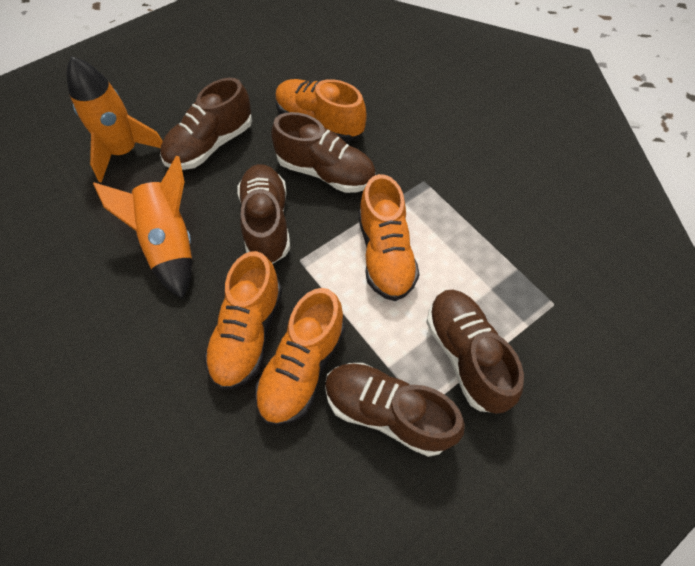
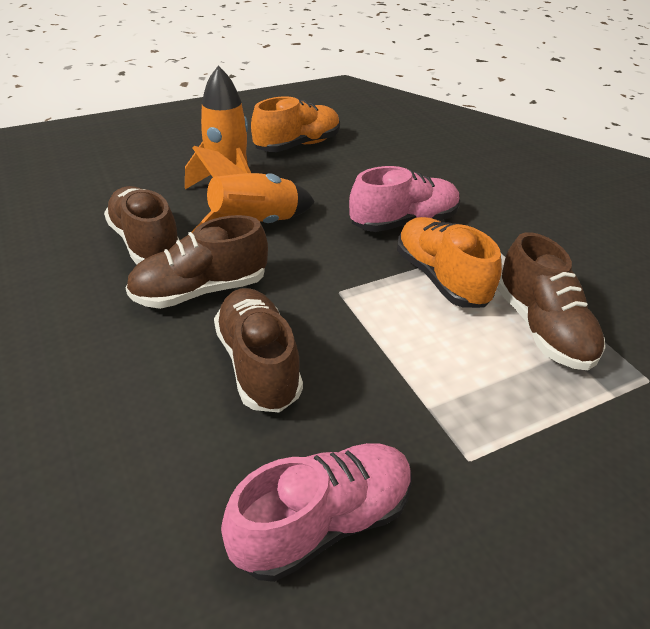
brown shoe: [160,78,252,170] [237,164,290,264] [271,112,376,193] [325,363,465,457] [426,290,524,414] = 5 -> [104,186,179,265] [126,215,268,309] [214,288,303,413] [497,232,605,370] = 4
orange shoe: [204,251,282,390] [254,288,345,426] [275,79,367,142] [358,174,420,301] = 4 -> [251,96,340,152] [397,217,502,308] = 2
pink shoe: none = 0 -> [221,443,413,582] [349,166,460,232] = 2

